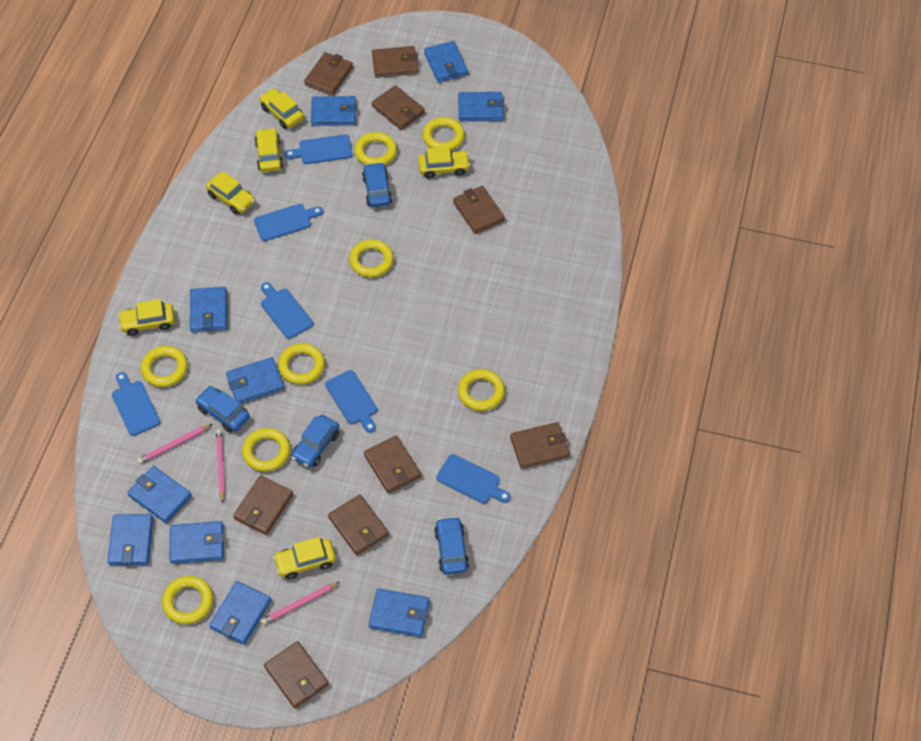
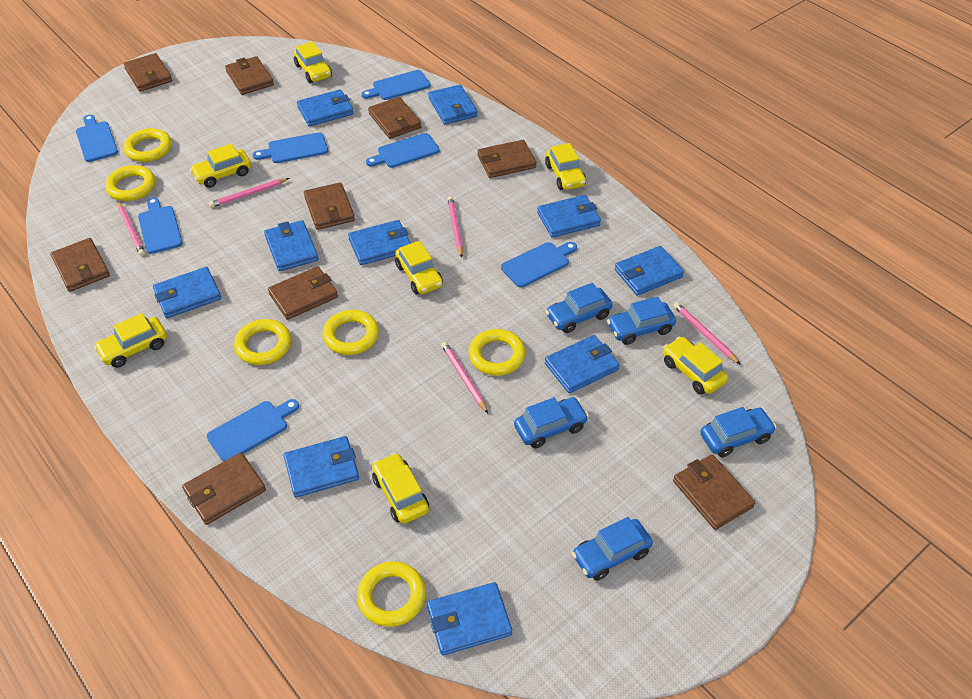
blue car: [195,386,250,433] [291,415,339,468] [362,162,392,207] [434,516,469,575] = 4 -> [514,397,589,448] [545,283,613,333] [572,517,653,581] [607,297,676,345] [700,407,776,457] = 5
blue cutting board: [112,372,160,436] [254,204,323,241] [261,282,313,339] [285,134,353,164] [325,370,377,433] [436,454,511,504] = 6 -> [76,115,118,162] [138,197,183,254] [207,399,299,462] [253,132,328,163] [361,70,430,100] [366,133,440,168] [501,242,577,288] = 7
pink pencil: [137,424,212,464] [216,429,225,504] [261,582,340,625] = 3 -> [118,202,145,256] [209,178,289,208] [441,342,488,413] [447,196,463,258] [673,302,741,365] = 5
yellow car: [118,299,175,336] [206,171,255,215] [255,128,283,172] [260,88,304,129] [273,537,336,579] [418,147,470,179] = 6 -> [94,313,167,368] [190,143,251,188] [294,41,332,83] [372,453,429,524] [395,241,443,294] [545,143,586,190] [663,336,728,394] = 7
yellow ring: [141,346,188,387] [162,576,213,624] [242,428,290,472] [278,343,325,384] [349,239,394,278] [355,132,397,165] [422,117,465,151] [458,369,505,411] = 8 -> [105,165,155,201] [123,128,172,162] [234,319,291,365] [322,310,379,355] [357,561,426,627] [468,329,525,376] = 6

